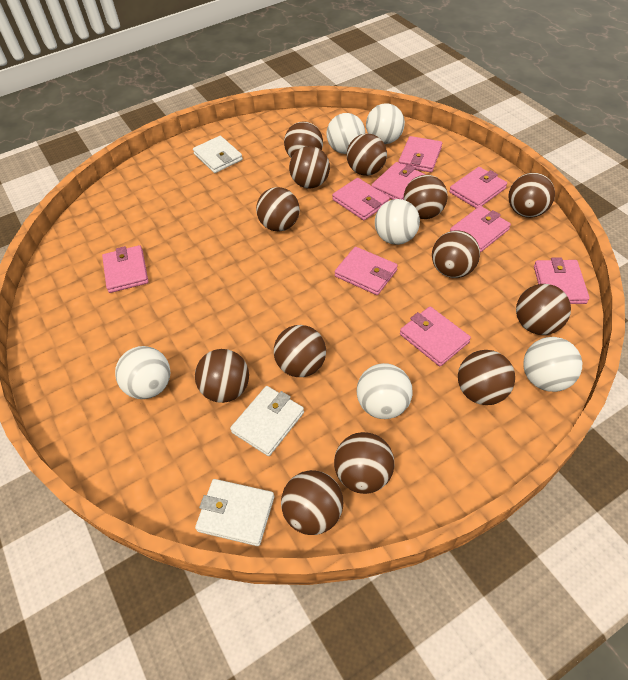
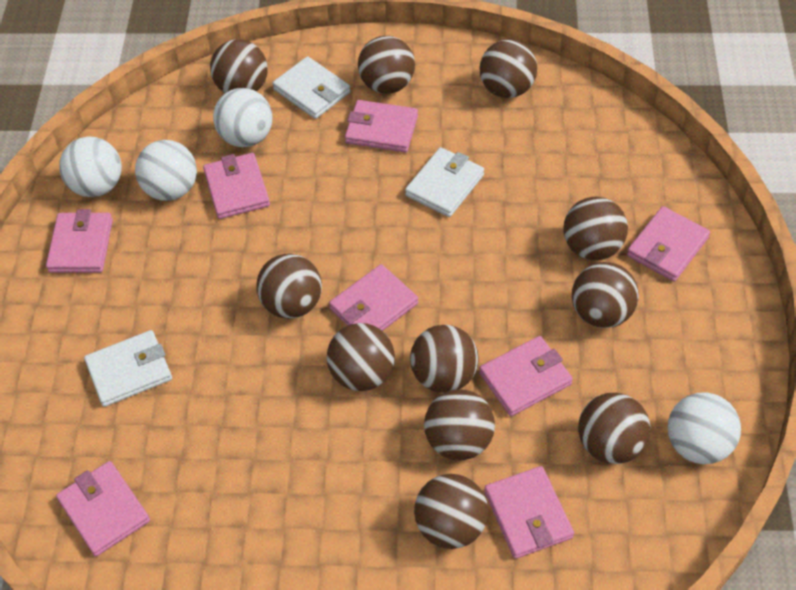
brown ball: [195,349,249,403] [256,187,300,232] [274,325,326,377] [281,470,343,535] [284,121,323,157] [289,146,330,188] [334,432,394,494] [347,134,387,176] [404,175,448,219] [432,230,480,278] [458,350,515,405] [509,173,555,218] [516,284,571,335] = 13 -> [210,39,268,93] [256,254,322,319] [327,323,395,391] [358,36,415,94] [410,325,479,393] [414,474,488,549] [424,389,495,460] [480,39,537,98] [563,197,628,260] [572,262,639,328] [578,393,650,464] = 11
pink wallet: [102,245,148,293] [332,178,390,220] [334,247,398,295] [371,162,425,200] [398,136,442,172] [400,306,471,366] [449,167,507,208] [450,206,511,253] [534,257,590,304] = 9 -> [46,209,113,273] [56,461,150,556] [203,153,270,219] [329,264,418,331] [345,100,418,153] [479,336,573,416] [484,466,574,559] [627,206,710,281] = 8
white ball: [115,346,170,399] [327,113,365,154] [356,363,412,419] [366,103,405,144] [375,199,420,245] [523,337,582,392] = 6 -> [59,137,122,197] [135,140,197,201] [213,88,273,147] [667,392,741,464] = 4

